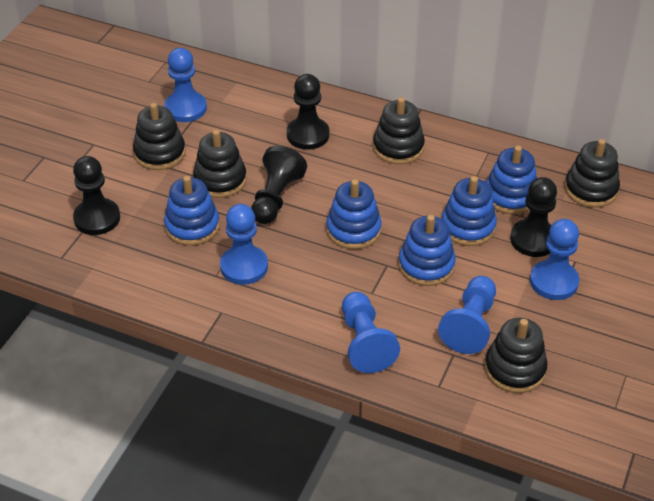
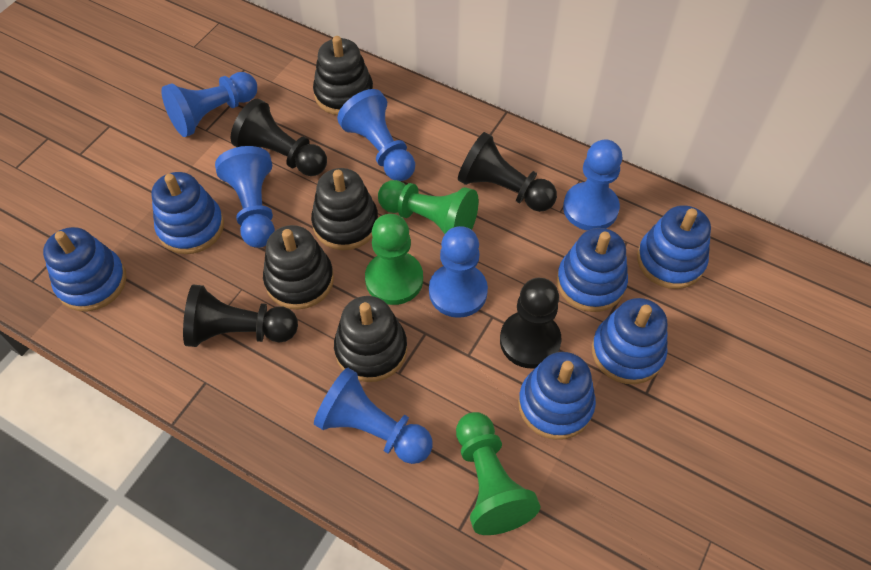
black stacking toy: [133,103,186,170] [193,130,247,198] [373,97,425,164] [485,318,548,393] [565,139,620,208] = 5 -> [263,225,334,310] [311,168,378,250] [313,36,373,115] [334,296,407,382] = 4
blue pawn: [164,48,207,122] [220,204,268,285] [342,292,400,373] [438,276,496,354] [530,219,579,300] = 5 -> [161,72,257,137] [215,146,275,248] [314,368,433,464] [337,89,415,181] [429,226,488,318] [563,139,622,231] = 6
blue stacking toy: [164,176,220,246] [326,179,382,249] [398,215,456,286] [442,176,497,246] [486,145,537,214] = 5 -> [43,227,126,311] [151,172,224,254] [518,352,596,440] [557,228,628,312] [592,298,668,384] [637,205,711,289] = 6
green pawn: none = 0 -> [365,214,423,305] [378,180,478,234] [456,412,540,535] = 3

